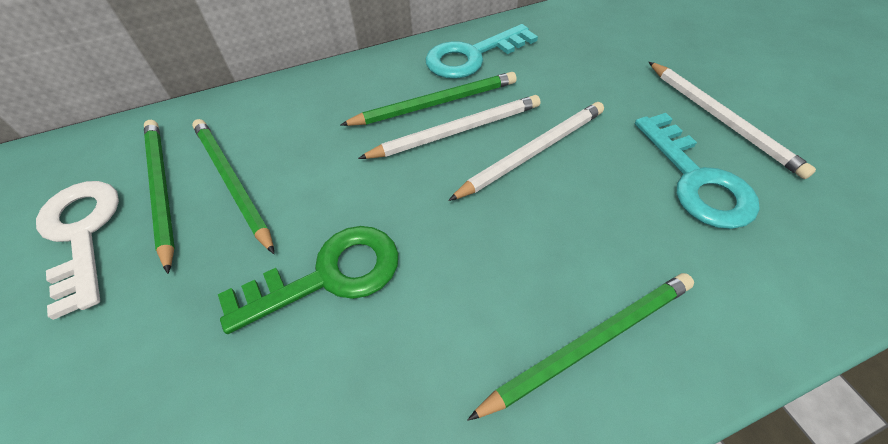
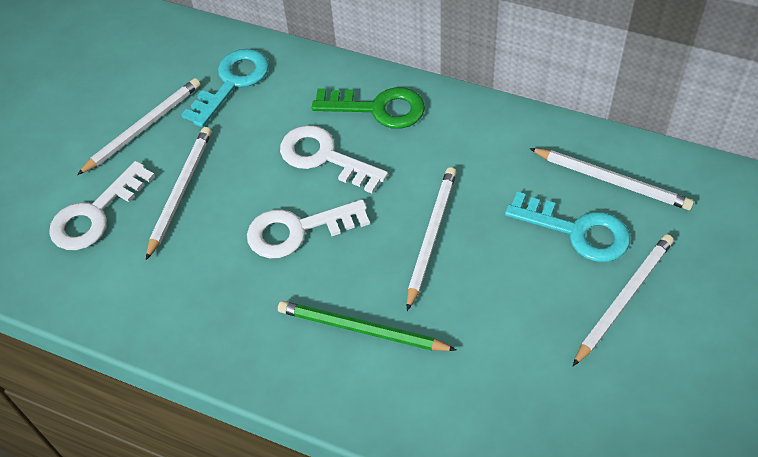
green pencil: [144,120,175,274] [192,119,274,254] [341,72,517,126] [467,273,694,421] = 4 -> [278,301,456,351] = 1
white key: [36,181,119,320] = 1 -> [49,161,155,250] [247,199,370,258] [280,125,388,194] = 3
white pencil: [358,95,540,159] [448,102,604,201] [649,62,816,179] = 3 -> [77,78,201,175] [146,127,212,260] [407,167,456,311] [529,148,694,210] [573,234,674,366] = 5

